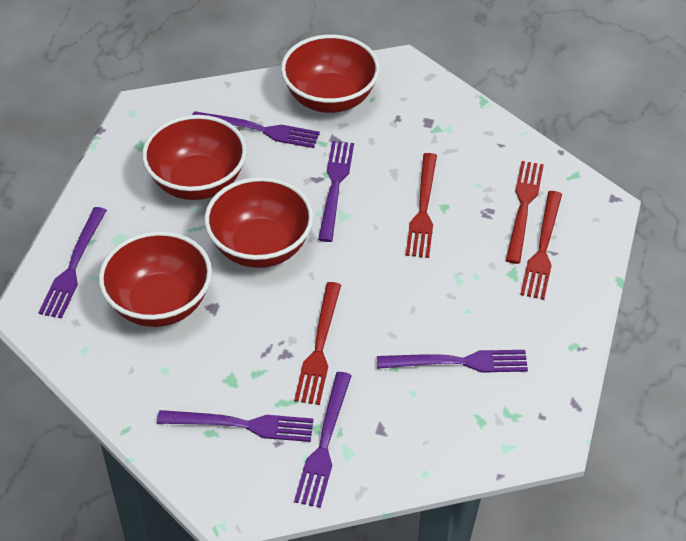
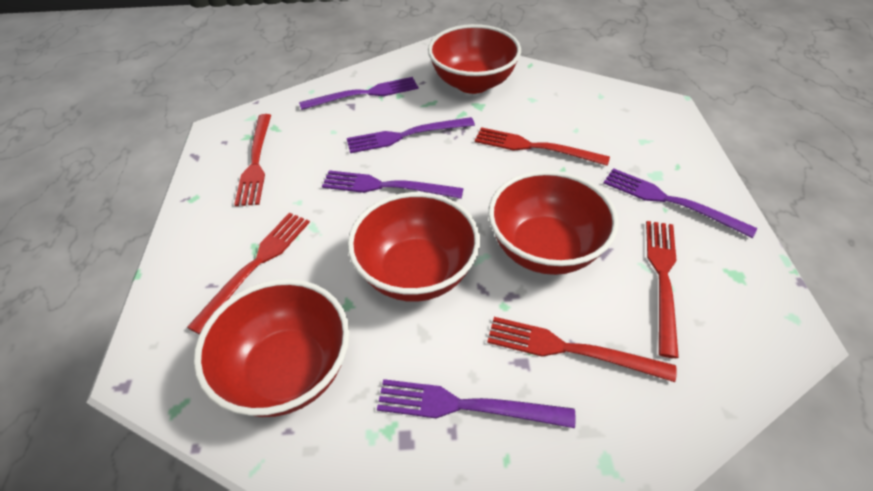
purple fork: [38,207,107,319] [157,410,313,442] [192,111,320,148] [294,372,352,508] [318,141,354,242] [377,350,528,373] = 6 -> [299,77,418,110] [322,170,464,199] [347,117,475,153] [377,379,575,428] [603,168,757,238] = 5
red fork: [294,282,341,405] [406,153,437,258] [506,161,544,264] [520,191,562,300] = 4 -> [187,213,310,334] [234,114,271,206] [475,127,610,166] [487,317,677,382] [646,221,679,358] = 5

